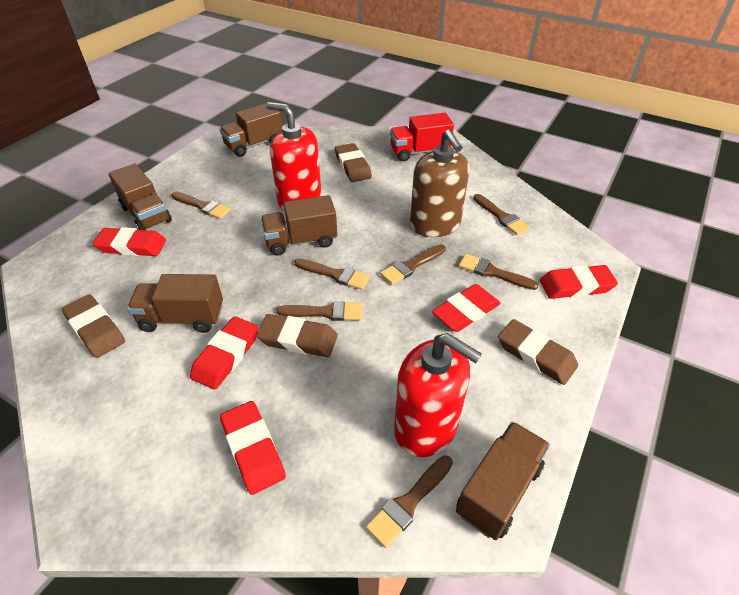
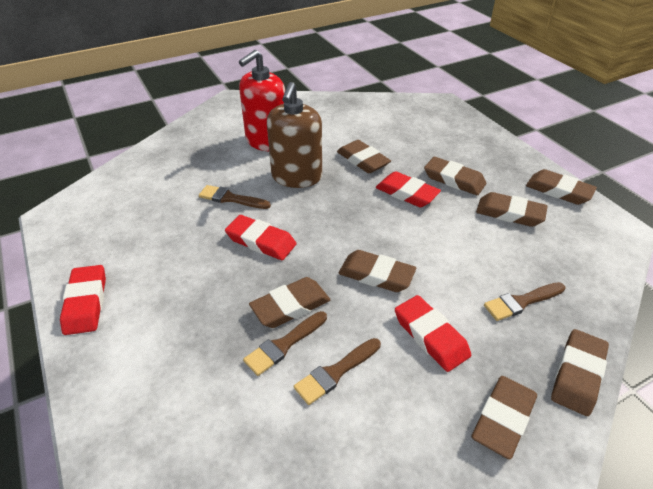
brown brush: [172,192,231,219] [276,301,362,321] [294,258,370,290] [366,456,453,548] [380,244,446,285] [459,254,539,290] [473,194,530,235] = 7 -> [199,185,271,209] [243,311,327,376] [294,338,381,405] [484,282,565,321] = 4
brown eraser: [62,294,125,358] [256,314,338,357] [335,143,372,182] [498,319,578,385] = 4 -> [249,277,330,328] [337,140,391,173] [338,250,416,292] [424,157,486,195] [472,376,537,459] [476,192,548,227] [526,169,597,205] [551,329,609,416] = 8
brown truck: [108,164,172,230] [127,274,223,333] [219,103,282,157] [261,195,337,256] [456,421,550,540] = 5 -> none = 0
red eraser: [93,227,166,256] [190,316,258,390] [220,401,286,495] [432,284,500,332] [540,265,618,299] = 5 -> [60,265,106,335] [225,215,296,260] [376,171,441,207] [395,295,471,372] = 4
red soap dispenser: [266,102,322,212] [394,333,482,457] = 2 -> [239,50,285,151] = 1
red truck: [390,113,454,161] = 1 -> none = 0

